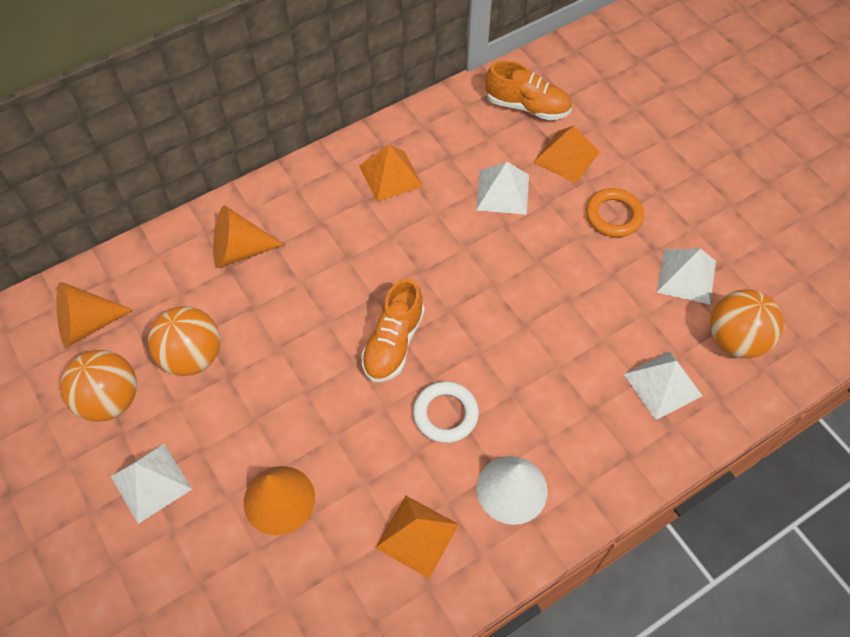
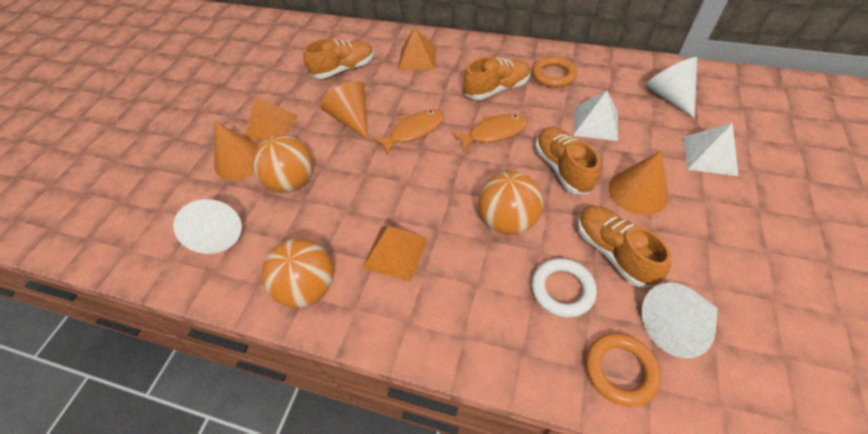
orange fish: none = 0 -> [372,110,444,155] [451,114,528,152] = 2
orange ring: [586,188,644,237] = 1 -> [532,56,577,88] [586,333,661,407] = 2
orange shoe: [361,279,425,382] [486,61,571,120] = 2 -> [303,39,374,79] [463,57,531,100] [535,127,600,194] [577,206,672,287] = 4
white cone: [477,456,548,525] = 1 -> [173,199,242,254] [642,282,718,358] [645,57,697,118] = 3
white pyramid: [111,444,192,524] [476,162,529,215] [624,351,702,420] [657,248,716,304] = 4 -> [573,91,618,141] [683,123,739,176] = 2

